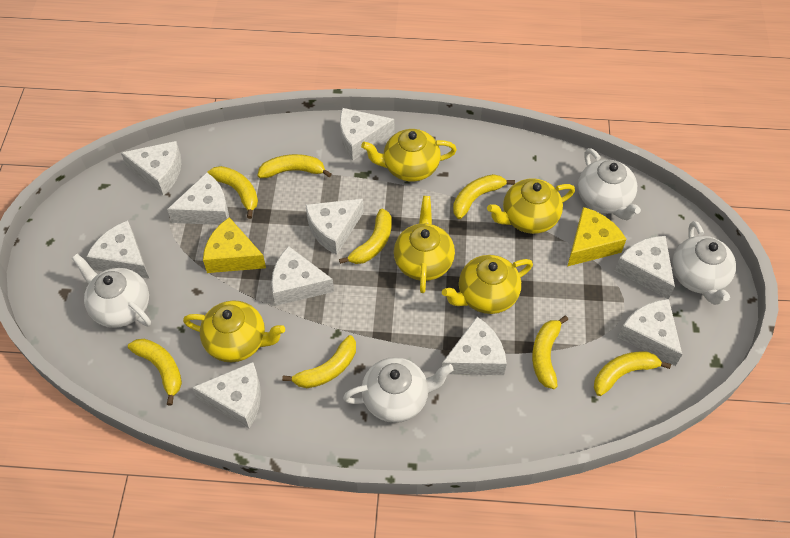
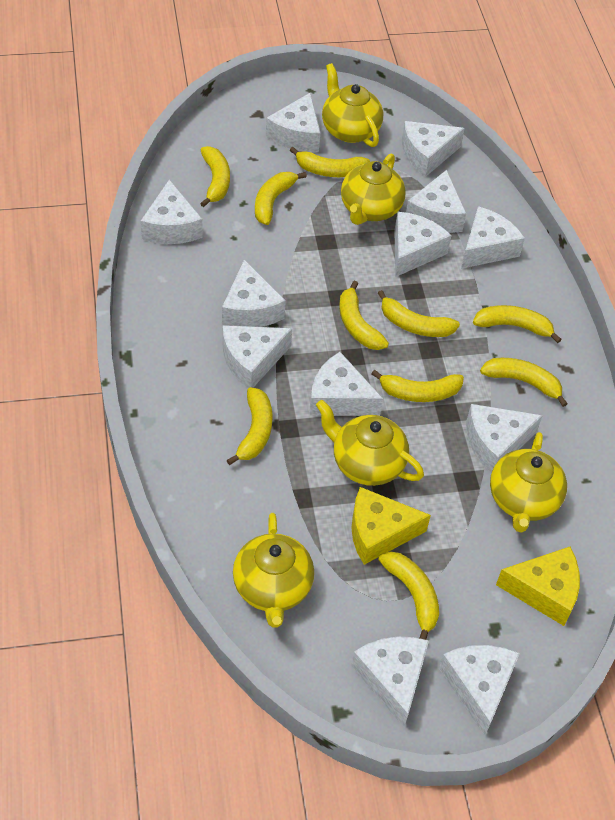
white cheese: [86,220,149,279] [121,141,181,196] [167,173,229,225] [192,362,261,428] [272,246,334,306] [305,199,364,255] [340,108,394,161] [442,317,507,375] [615,236,675,299] [618,299,682,366] = 10 -> [141,179,203,244] [222,260,286,327] [223,325,292,388] [266,92,320,152] [309,352,383,416] [351,637,429,727] [394,212,452,277] [402,121,465,177] [406,170,466,233] [439,645,520,736] [461,206,525,269] [466,404,543,473] = 12
white teapot: [72,254,151,328] [343,357,454,423] [578,148,641,220] [672,221,736,305] = 4 -> none = 0
yellow banana: [128,339,182,406] [207,166,258,219] [258,154,332,178] [282,335,356,388] [339,209,392,264] [453,174,515,219] [532,316,568,389] [594,352,671,396] = 8 -> [200,146,230,207] [227,387,273,465] [255,172,307,225] [290,147,370,177] [339,281,389,350] [371,369,464,402] [378,290,460,337] [378,551,439,640] [473,305,562,343] [480,358,568,407] = 10

